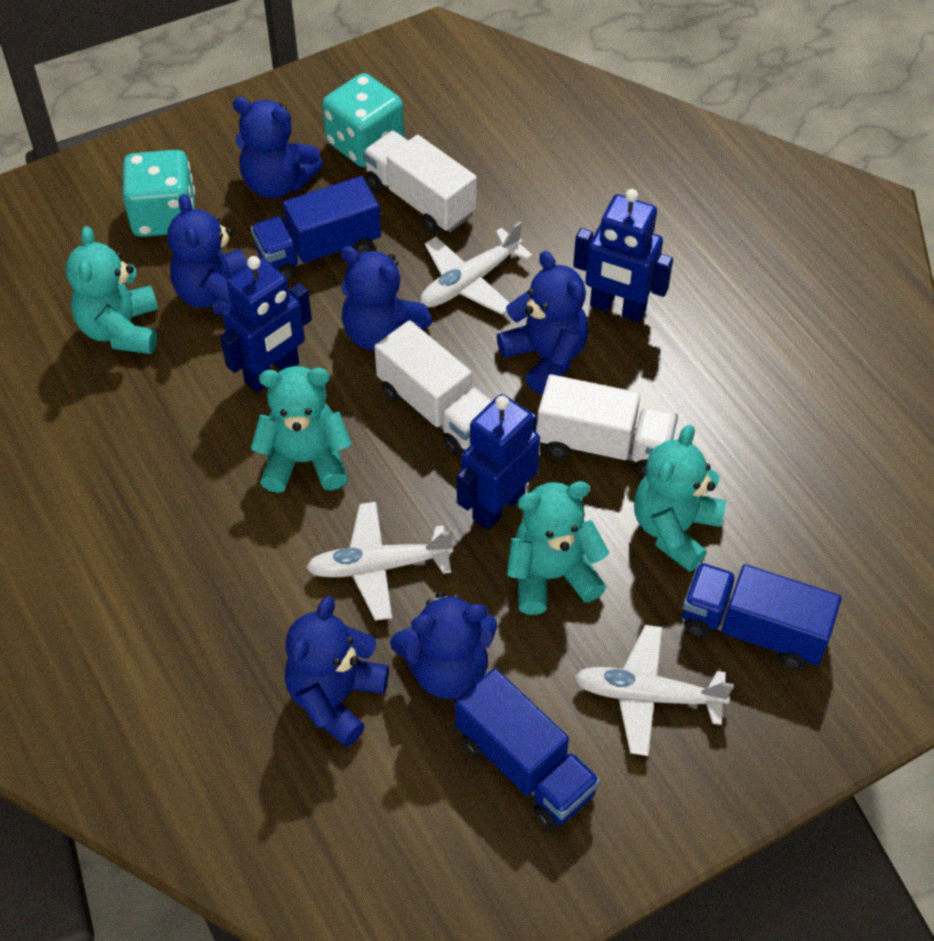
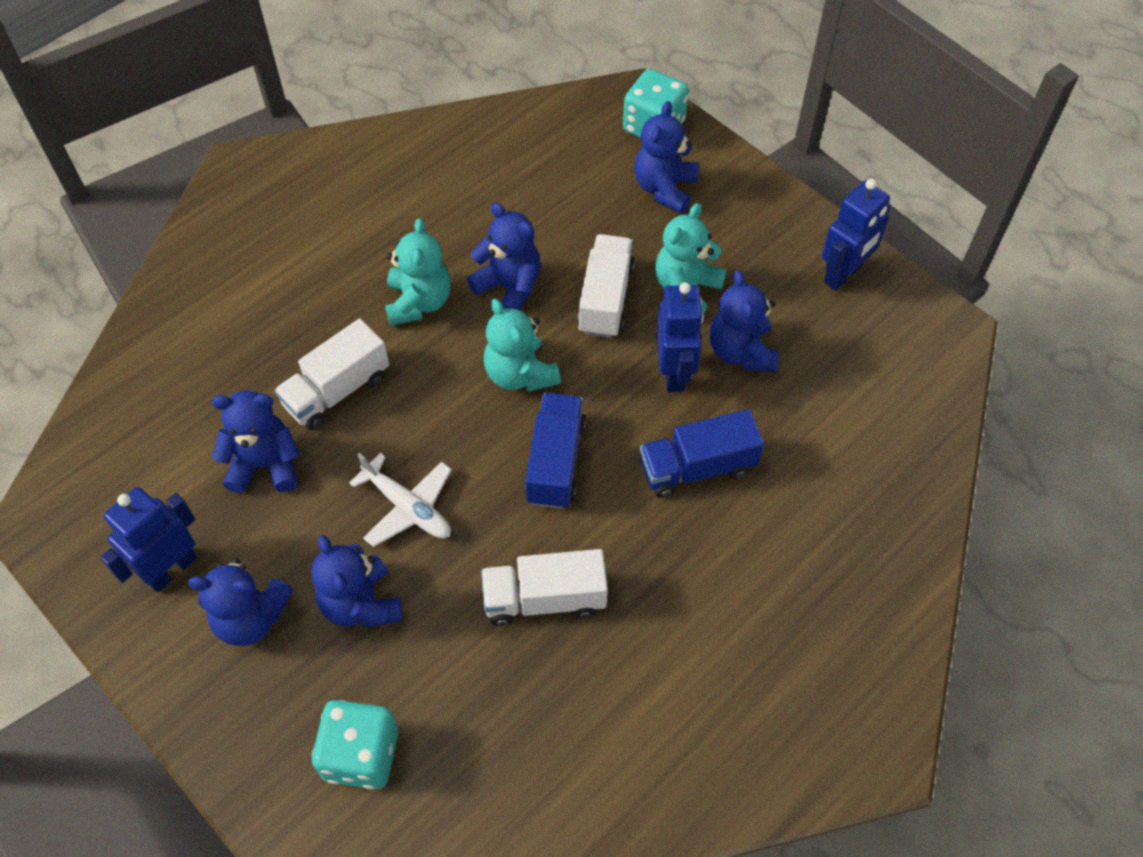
blue truck: [250,176,381,281] [455,668,600,830] [683,563,842,669] = 3 -> [525,393,586,509] [640,409,764,498] = 2
turquoise teddy bear: [66,226,158,354] [251,366,352,493] [507,481,609,615] [634,425,726,572] = 4 -> [385,218,451,326] [484,299,561,392] [655,203,727,313] = 3
white plane: [306,502,453,621] [420,221,533,315] [574,625,734,756] = 3 -> [349,453,452,547] = 1

